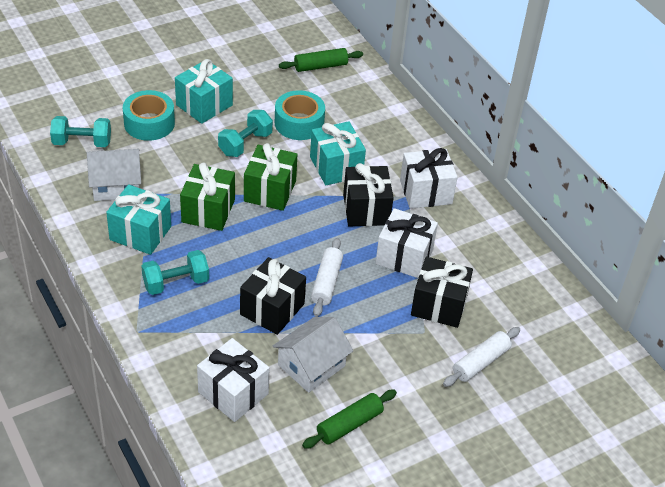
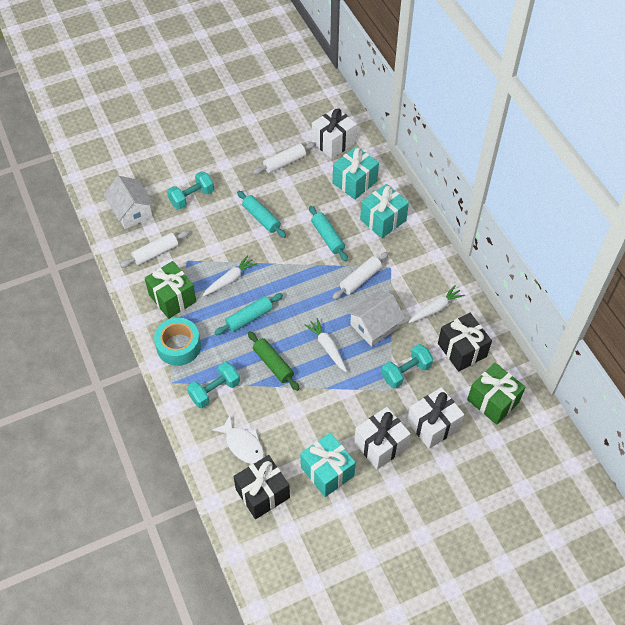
black gift: [240,257,306,335] [343,163,394,227] [411,257,473,328] = 3 -> [233,455,290,519] [438,313,492,372] = 2
green rolling pin: [279,48,363,72] [302,390,397,449] = 2 -> [248,331,299,391] = 1
turquoise rolling pin: none = 0 -> [214,293,283,335] [237,191,286,238] [309,206,348,262] = 3
turquoise tape: [123,90,175,141] [275,90,325,140] = 2 -> [154,318,201,366] = 1
white carrot: none = 0 -> [203,255,257,297] [305,318,347,372] [408,285,465,323] = 3
white fish: none = 0 -> [212,415,264,464] = 1
white rolling pin: [311,238,343,317] [443,327,520,387] = 2 -> [120,231,189,267] [253,142,316,174] [332,252,389,300] = 3

